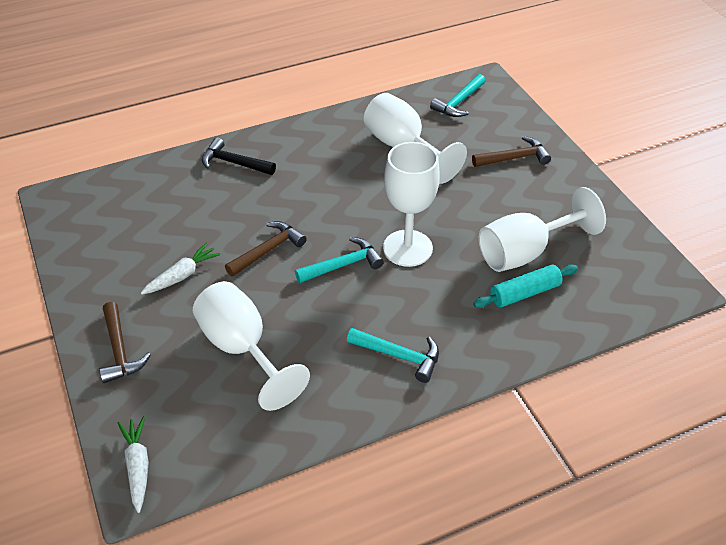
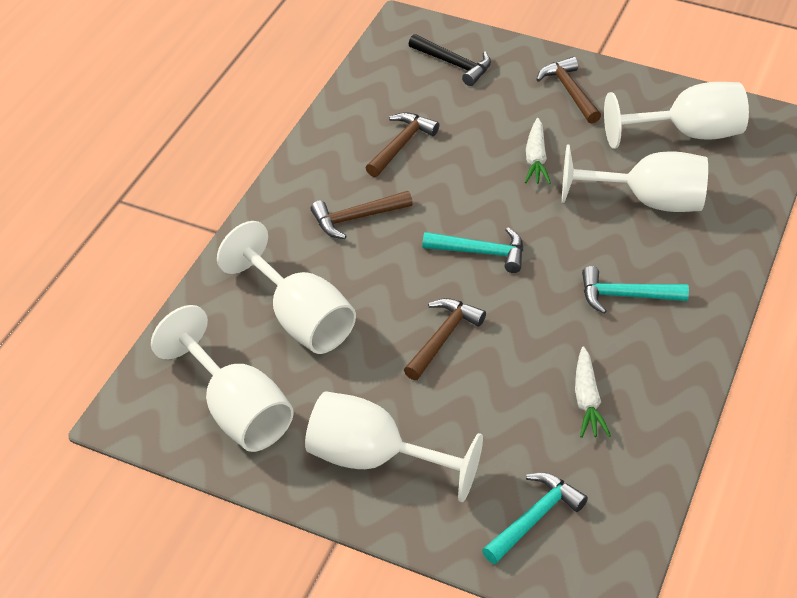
brown hammer: [99,302,151,383] [225,221,307,277] [472,136,551,167] = 3 -> [311,191,413,239] [366,112,439,177] [404,298,486,380] [536,57,601,124] = 4
turquoise rolling pin: [473,264,578,308] = 1 -> none = 0
white goblet: [193,281,310,411] [364,93,467,184] [383,142,440,267] [479,187,606,272] = 4 -> [151,305,294,452] [217,221,356,354] [305,391,483,502] [562,144,708,212] [604,82,749,149] = 5

